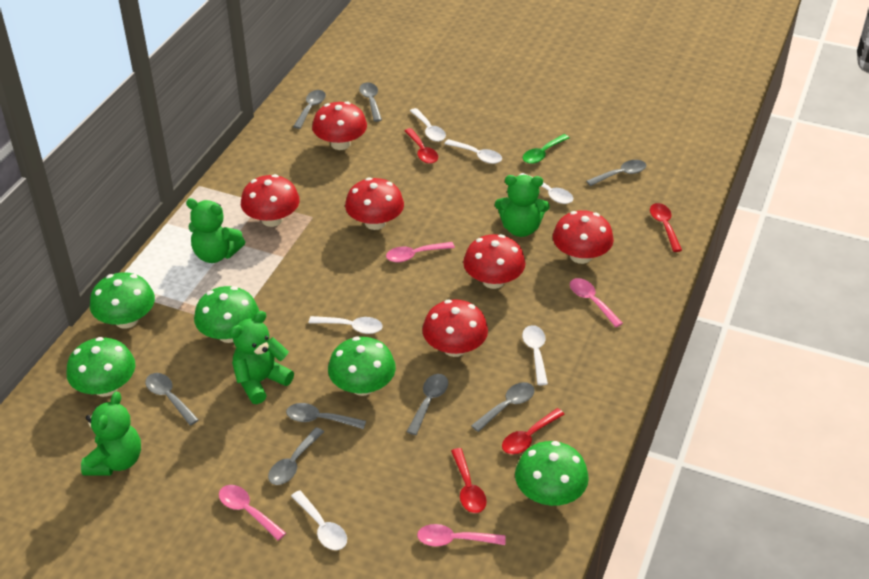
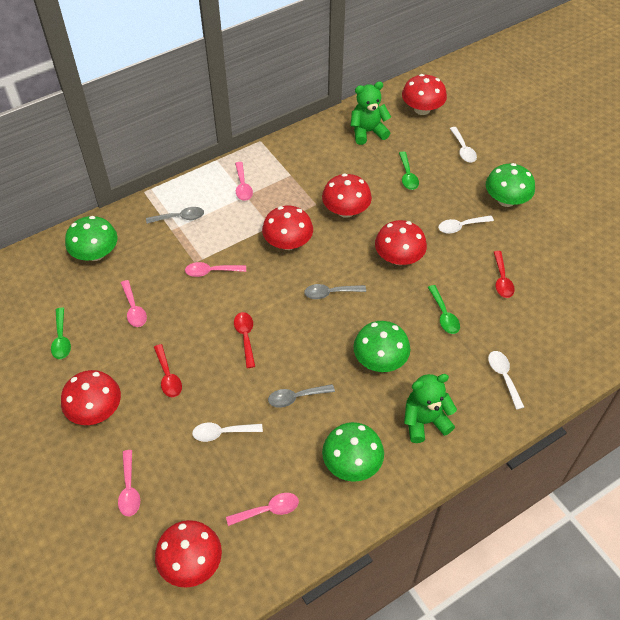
green mushroom: [66,337,135,397] [90,272,155,329] [194,286,259,343] [328,337,396,396] [515,441,589,506] = 5 -> [65,216,117,261] [322,422,384,482] [353,321,410,372] [486,163,535,207] = 4
green spoon: [523,134,569,164] = 1 -> [51,308,71,359] [399,151,419,190] [428,285,460,334] = 3
green teddy bear: [81,392,141,476] [186,198,245,263] [230,311,294,404] [495,175,550,237] = 4 -> [351,81,391,145] [404,374,457,443] = 2
grey spoon: [145,373,199,426] [268,427,324,485] [286,403,366,429] [293,90,326,129] [359,82,382,122] [407,374,448,435] [471,382,535,432] [586,160,646,186] = 8 -> [146,207,204,224] [268,384,335,408] [304,284,366,299] = 3
pink spoon: [219,485,286,541] [386,242,455,262] [417,524,506,546] [570,278,623,327] = 4 -> [118,450,140,516] [121,280,147,327] [185,262,246,277] [226,493,299,526] [235,162,253,201] = 5
red spoon: [404,128,438,164] [451,448,487,513] [502,408,565,455] [650,203,682,252] = 4 -> [154,344,182,397] [234,312,255,368] [494,251,515,298] = 3
white spoon: [291,490,347,550] [309,316,383,334] [410,108,446,142] [444,139,502,164] [520,173,573,204] [522,325,548,385] = 6 -> [192,423,263,442] [438,215,494,234] [450,127,477,162] [488,351,524,410] = 4

